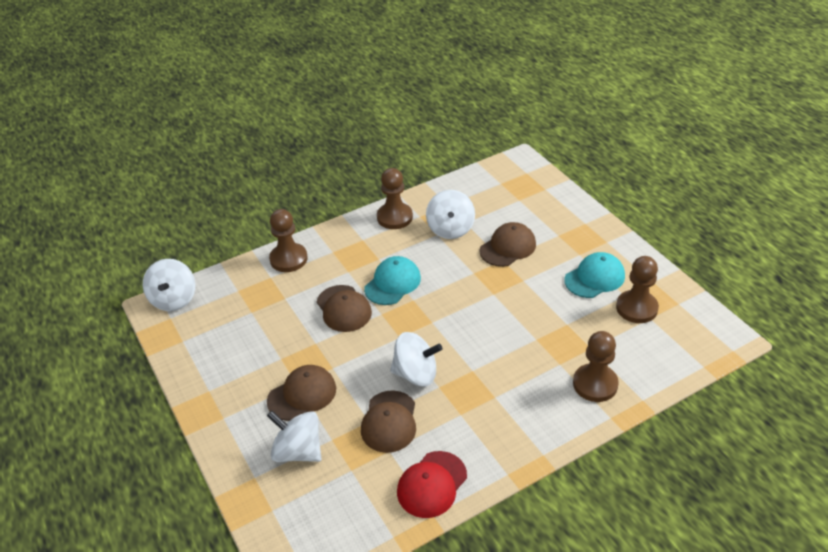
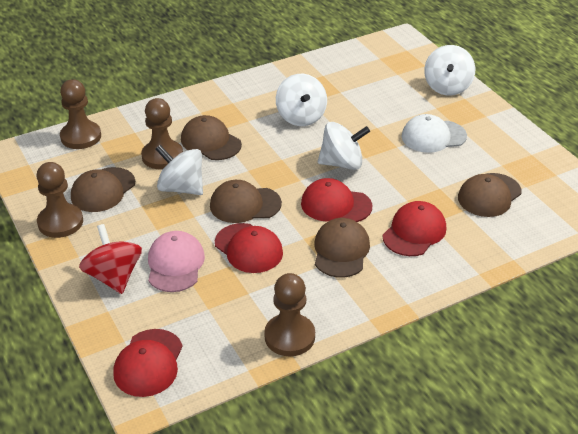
brown cap: [267,365,336,421] [317,285,372,332] [361,390,416,453] [479,222,536,267] = 4 -> [71,167,135,212] [181,115,242,160] [210,180,282,223] [314,218,370,278] [458,173,522,217] = 5
pink cap: none = 0 -> [148,231,205,292] = 1
red cap: [397,451,467,518] = 1 -> [113,329,183,397] [215,223,283,273] [301,178,372,222] [382,201,446,256] = 4
red spinning top: none = 0 -> [79,224,142,294] = 1
turquoise cap: [364,256,421,305] [564,252,625,298] = 2 -> none = 0
white cap: none = 0 -> [401,114,467,153] = 1

